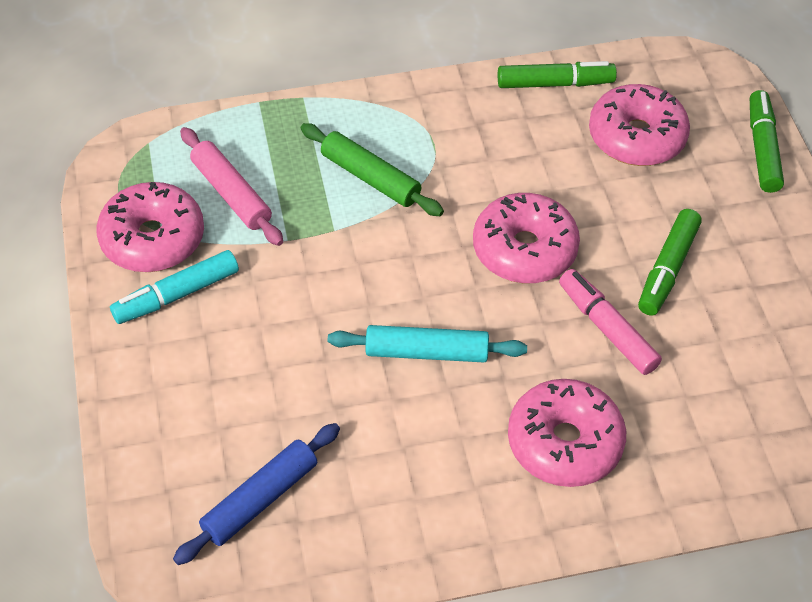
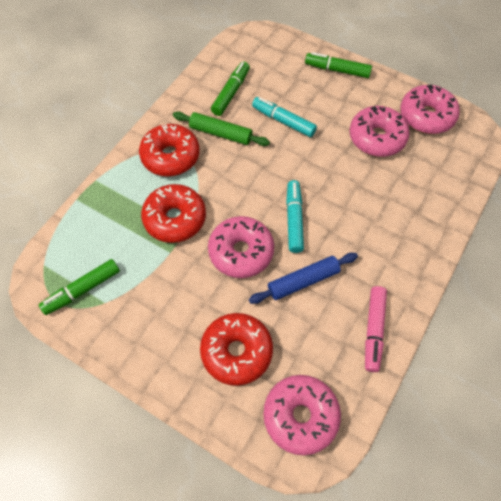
pink rolling pin: [180,127,283,246] = 1 -> none = 0
red donut: none = 0 -> [139,124,200,176] [141,184,206,243] [200,313,273,386] = 3
turquoise marker: [110,250,239,324] = 1 -> [252,97,317,137] [286,180,304,253] = 2
turquoise rolling pin: [328,325,527,362] = 1 -> none = 0

